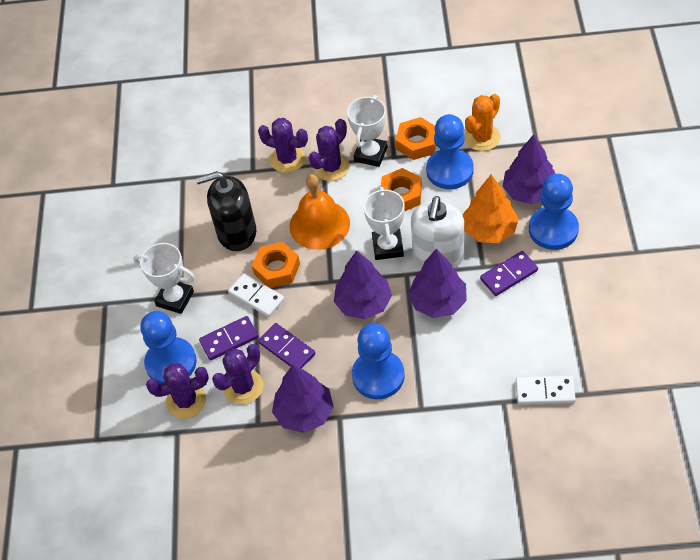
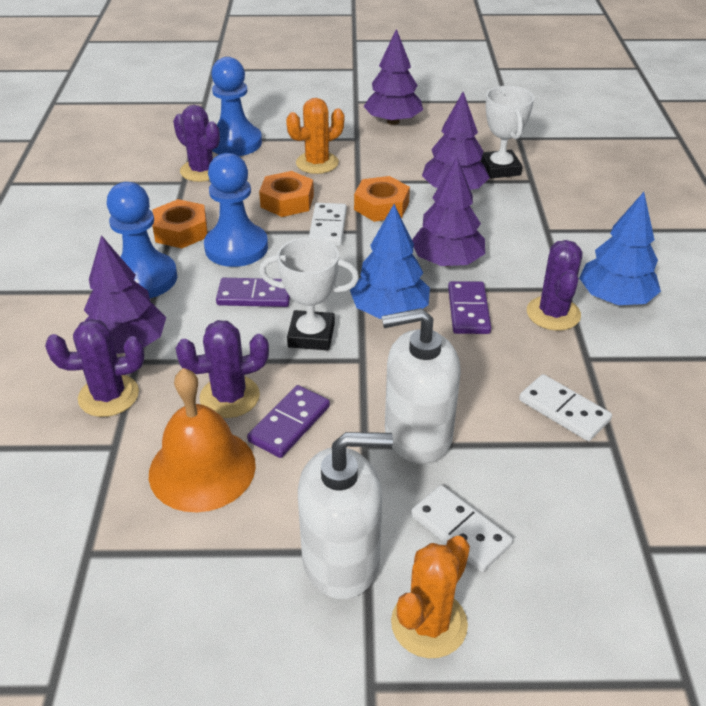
black soap dispenser: [196,171,256,251] = 1 -> none = 0
blue pawn: [140,311,197,384] [352,324,405,399] [426,114,474,189] [529,174,579,250] = 4 -> [107,182,177,298] [204,153,268,267] [211,57,262,156] = 3
blue tree: none = 0 -> [350,204,430,319] [579,192,661,305] = 2
orange cactus: [464,94,501,151] = 1 -> [286,98,344,174] [391,536,470,658] = 2
orange tree: [462,174,519,243] = 1 -> none = 0
white domino: [228,273,285,317] [516,376,576,405] = 2 -> [309,203,347,246] [411,485,513,572] [519,374,612,441] = 3
white soap dispenser: [411,196,464,268] = 1 -> [298,432,393,599] [382,308,461,464] = 2
white trophy: [134,243,195,314] [347,95,388,167] [364,187,405,260] = 3 -> [259,237,359,350] [481,86,534,178] = 2

